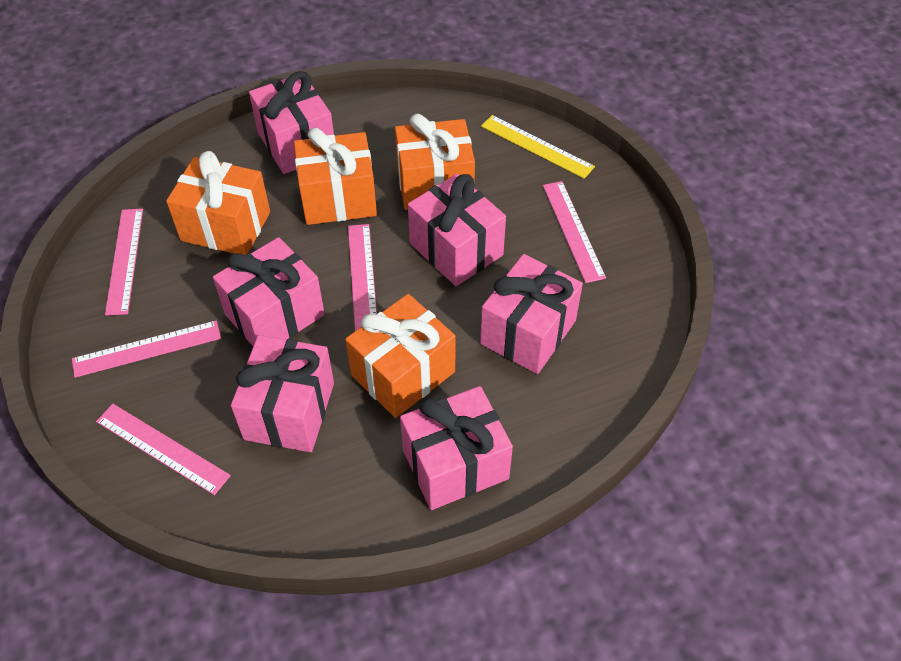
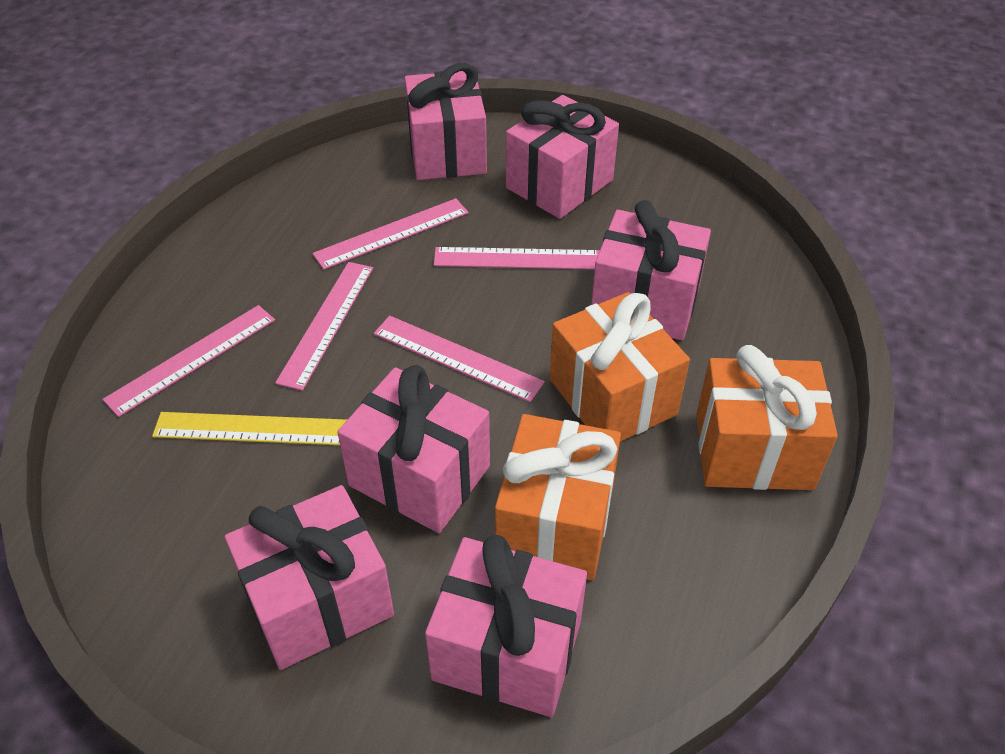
orange gift: [166,151,270,255] [294,128,377,225] [345,294,456,418] [395,114,475,210] = 4 -> [495,414,621,580] [550,292,690,442] [696,345,838,490] = 3

